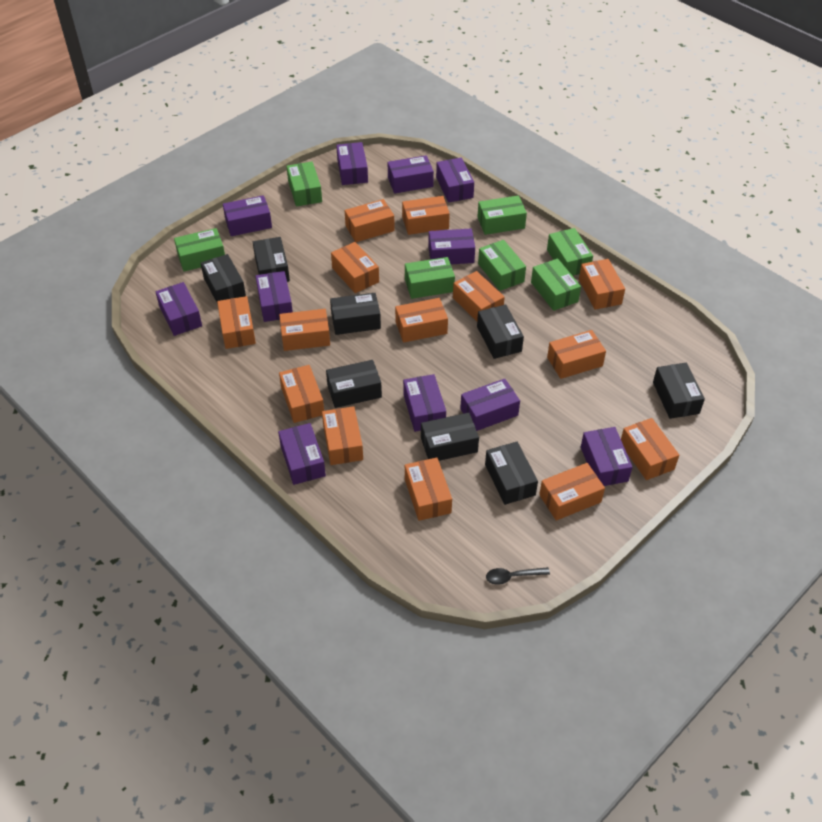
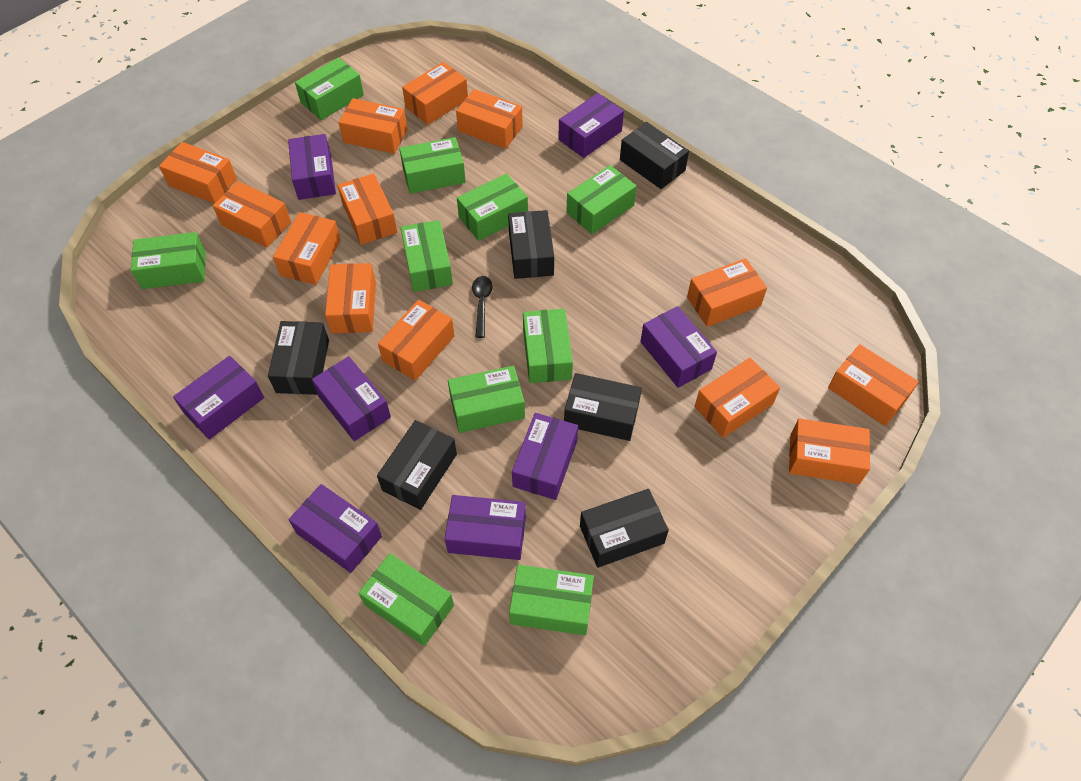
black box: [201,254,246,304] [253,237,290,282] [326,360,382,408] [330,293,381,335] [421,413,479,461] [477,305,524,359] [485,442,538,505] [653,362,705,419] = 8 -> [268,321,329,395] [377,420,457,510] [508,210,554,279] [564,373,642,441] [580,489,669,568] [620,122,689,189] = 6
green box: [174,228,225,271] [286,161,322,207] [405,257,455,299] [478,195,527,235] [478,240,526,291] [531,258,581,311] [547,228,593,276] = 7 -> [131,232,206,289] [295,58,364,120] [358,553,454,646] [399,137,466,194] [401,220,453,292] [448,366,525,433] [457,173,528,241] [509,565,594,635] [523,309,573,383] [566,165,637,234] = 10
orange box: [217,296,256,349] [279,309,330,351] [279,365,324,423] [322,406,363,465] [331,242,379,293] [345,199,395,242] [395,298,448,343] [402,196,450,235] [405,457,452,521] [453,271,505,321] [539,463,605,521] [547,330,606,379] [579,259,625,309] [621,418,679,480] = 14 -> [159,142,237,204] [213,181,291,247] [273,212,341,285] [325,263,376,333] [338,173,397,245] [339,98,407,154] [378,300,454,381] [402,62,468,125] [456,89,523,149] [687,258,767,327] [695,357,780,438] [789,418,870,484] [828,344,919,426] = 13
purple box: [155,282,202,336] [223,195,272,236] [256,271,293,322] [278,423,326,485] [336,142,368,185] [388,155,434,194] [403,374,446,432] [428,229,475,264] [436,157,474,203] [460,378,520,431] [581,427,633,486] = 11 -> [173,356,264,440] [288,134,336,200] [289,484,382,573] [312,356,391,441] [445,495,526,560] [512,413,578,500] [558,93,624,158] [640,306,717,388] = 8

